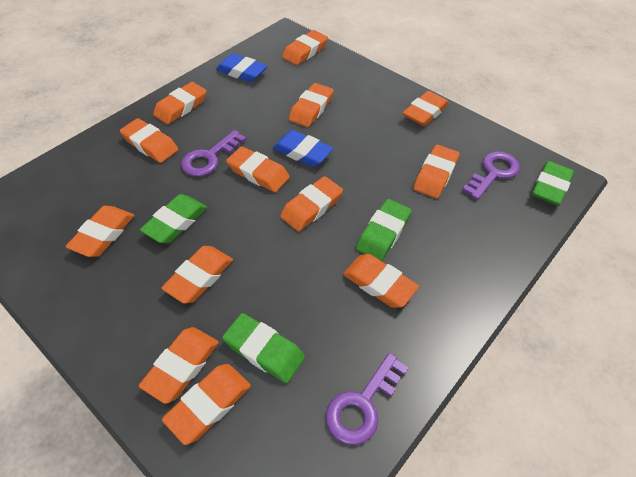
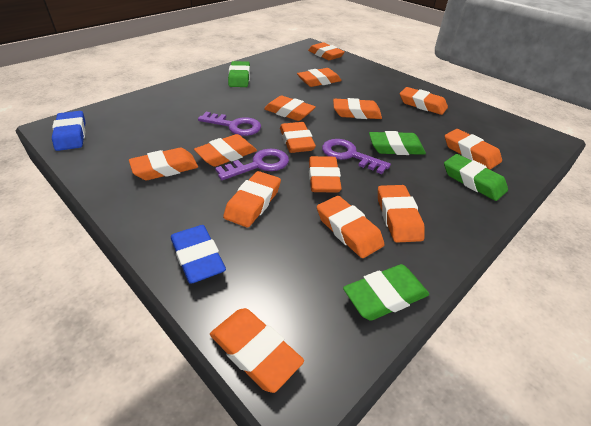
orange eraser: [66,205,135,257] [120,118,178,163] [139,327,219,404] [153,82,207,124] [161,246,233,304] [162,364,251,445] [226,146,290,192] [280,176,343,232] [282,30,328,65] [289,83,334,127] [343,254,419,308] [403,91,449,126] [413,145,460,198] = 13 -> [129,148,198,180] [194,134,257,167] [210,308,304,393] [223,171,281,227] [264,96,316,121] [280,122,316,153] [297,68,342,87] [308,42,345,60] [309,156,342,193] [317,196,385,258] [333,98,382,119] [378,185,425,243] [400,87,448,115] [445,129,502,169] = 14

